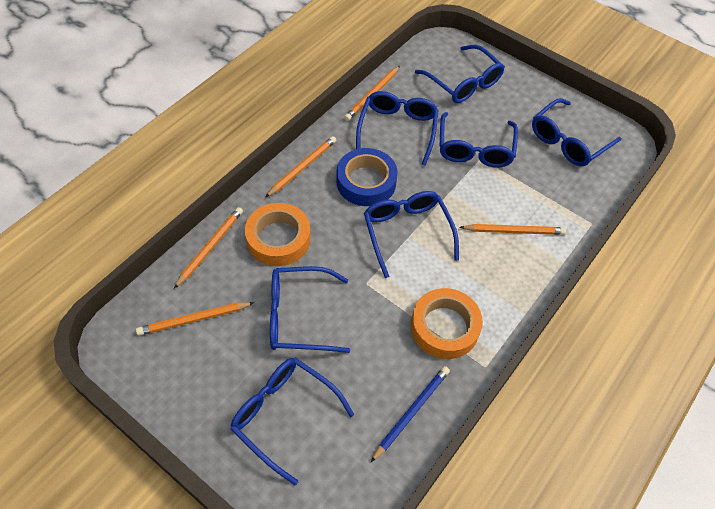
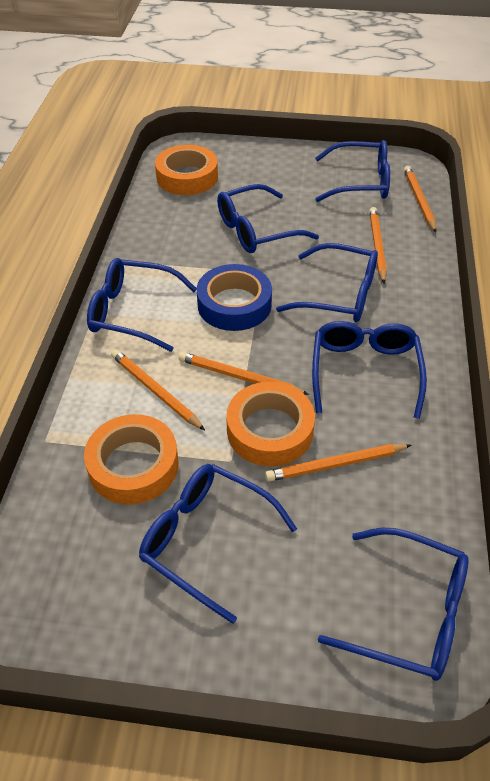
blue pencil: [371,366,450,462] = 1 -> none = 0
orange tape: [245,203,311,266] [411,288,483,359] = 2 -> [84,414,179,505] [155,145,218,195] [226,382,315,466] = 3

